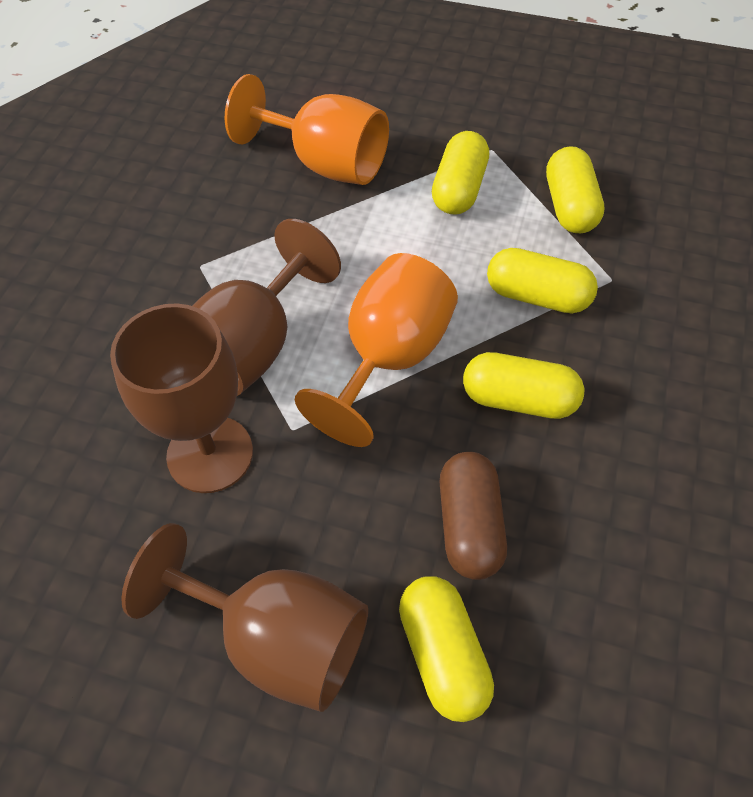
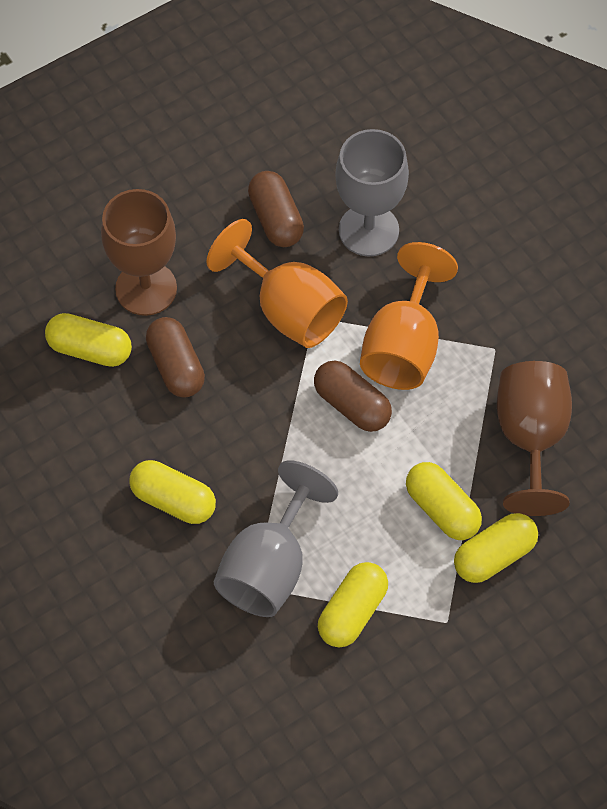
brown capsule: [440,452,507,580] = 1 -> [146,317,205,398] [248,171,304,247] [314,360,392,432] = 3
brown goblet: [110,303,253,493] [121,523,368,712] [193,219,341,396] = 3 -> [101,189,177,316] [497,361,572,516] = 2
grey goblet: none = 0 -> [214,460,338,617] [335,129,409,257] = 2

